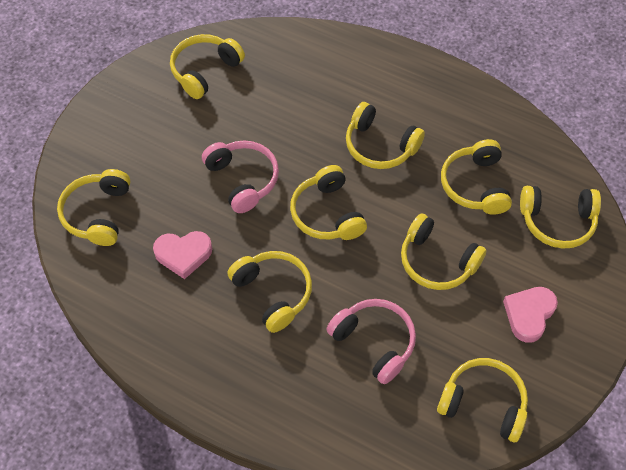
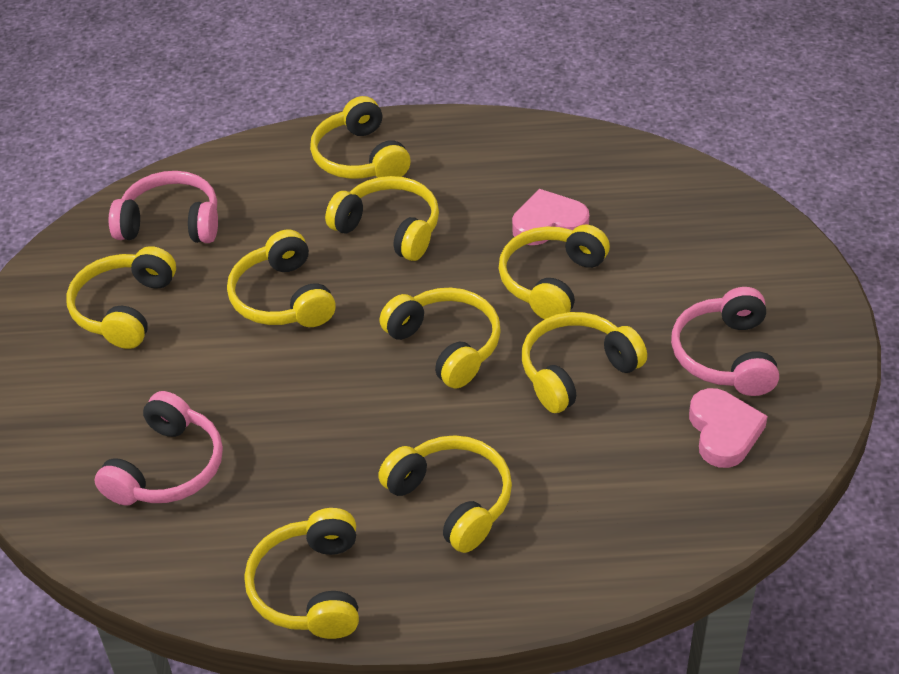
pink headphones: [202,140,279,213] [326,299,416,384] = 2 -> [94,391,223,506] [109,171,218,243] [671,287,779,396] = 3

